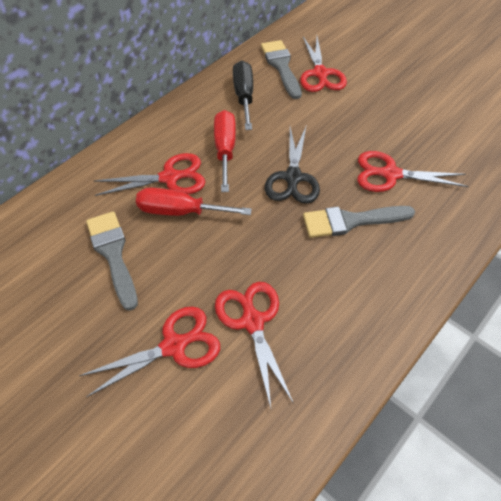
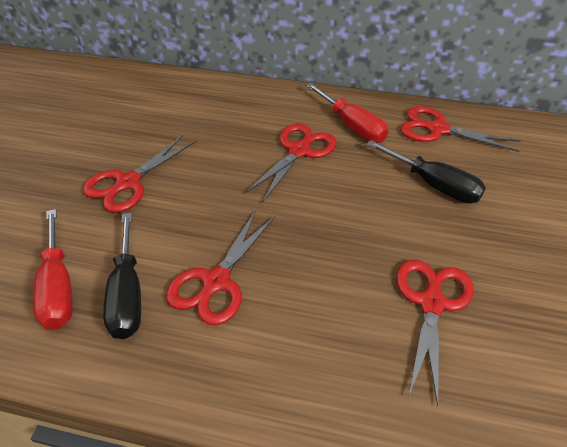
black scissors: [265,127,320,204] = 1 -> none = 0
black screwdriver: [233,60,253,130] = 1 -> [103,213,141,339] [367,140,486,203] = 2
grey brush: [86,211,138,311] [261,40,302,99] [303,206,415,238] = 3 -> none = 0

